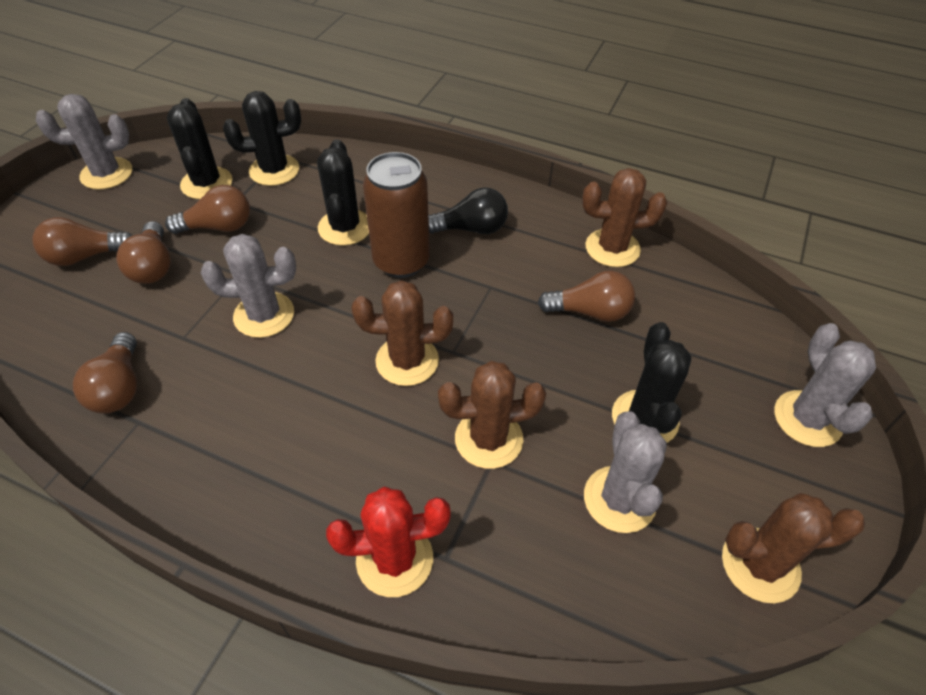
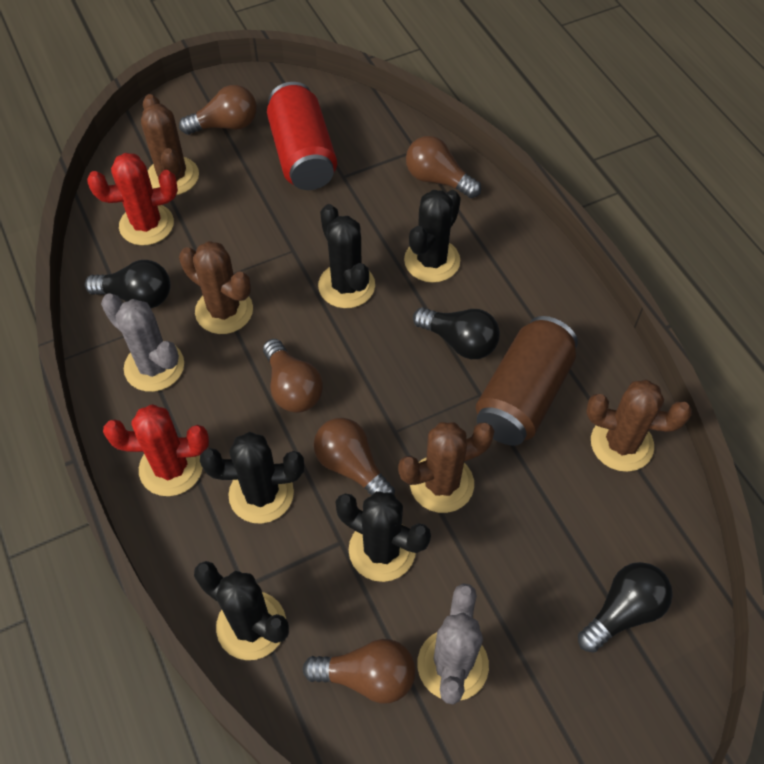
black cactus: [167,98,232,199] [223,91,301,186] [317,139,369,246] [612,322,692,443] = 4 -> [194,561,289,660] [200,432,304,524] [318,204,375,308] [336,491,431,582] [404,190,461,283] = 5
black light bulb: [428,187,508,234] = 1 -> [85,260,170,308] [413,307,500,359] [578,562,673,653] = 3
grey cactus: [36,94,132,190] [201,234,296,338] [584,411,667,533] [774,323,876,447] = 4 -> [101,293,184,392] [417,584,489,705] = 2
red cactus: [326,487,451,597] = 1 -> [87,153,178,246] [103,404,209,496] = 2
red can: none = 0 -> [267,82,337,190] = 1

